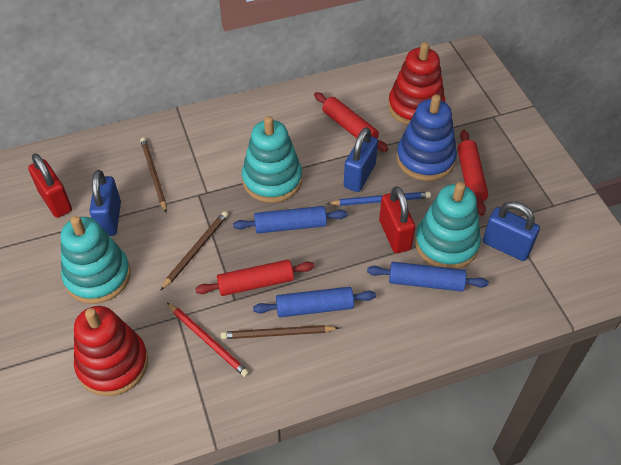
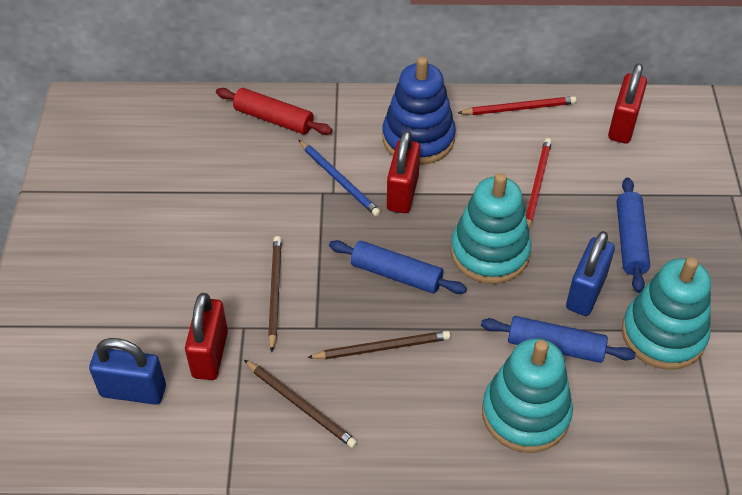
blue padlock: [89,170,121,236] [344,127,378,192] [483,202,540,261] = 3 -> [89,338,166,405] [566,231,615,316] = 2
red padlock: [28,153,72,218] [379,186,415,253] = 2 -> [185,293,228,380] [387,131,420,213] [608,63,647,144] = 3
red pencil: [167,303,249,377] = 1 -> [458,96,577,115] [526,138,552,228] = 2
red rolling pin: [195,260,314,296] [314,92,388,152] [457,130,488,216] = 3 -> [216,88,332,135] = 1
red stacking toy: [74,306,148,396] [388,42,445,125] = 2 -> none = 0

